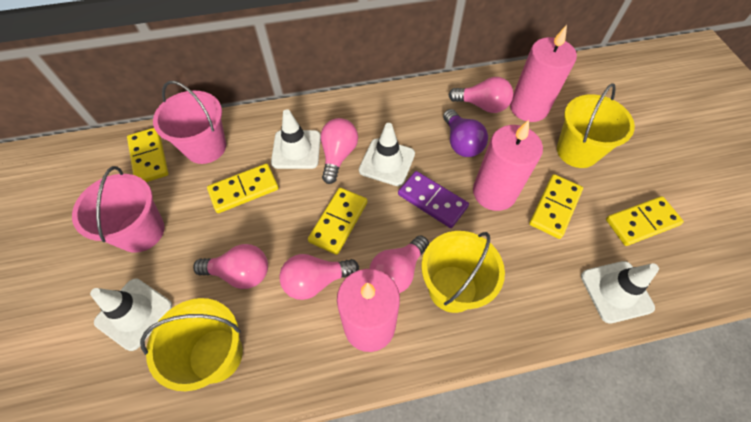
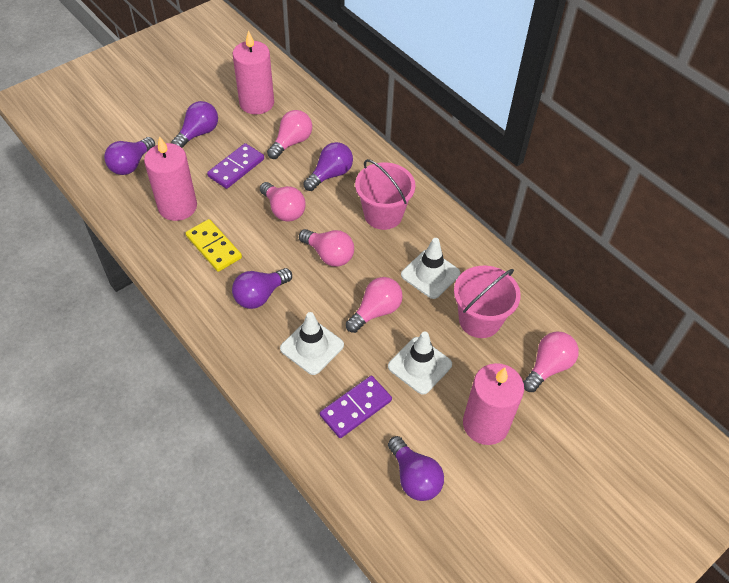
purple domino: [398,171,469,228] = 1 -> [207,143,264,189] [320,376,392,438] = 2
purple light bulb: [443,109,488,157] = 1 -> [104,137,155,175] [171,101,218,148] [232,268,292,309] [303,142,353,191] [388,436,444,501] = 5
white traffic cone: [90,279,172,351] [271,109,321,169] [359,123,415,186] [581,261,659,324] = 4 -> [280,312,344,375] [388,331,452,395] [401,238,460,299] = 3
yellow bucket: [140,298,243,391] [421,231,505,313] [557,83,635,168] = 3 -> none = 0
yellow domino: [127,128,168,182] [207,163,279,213] [308,188,368,255] [529,174,583,239] [606,196,684,246] = 5 -> [185,219,242,272] = 1

